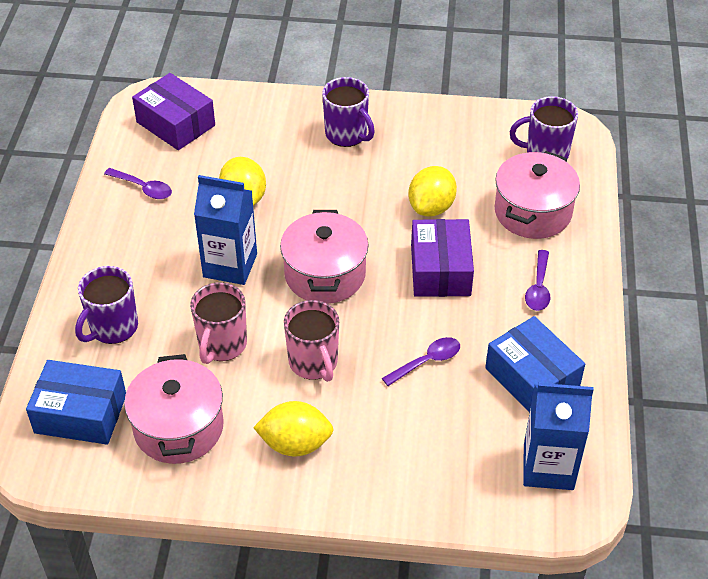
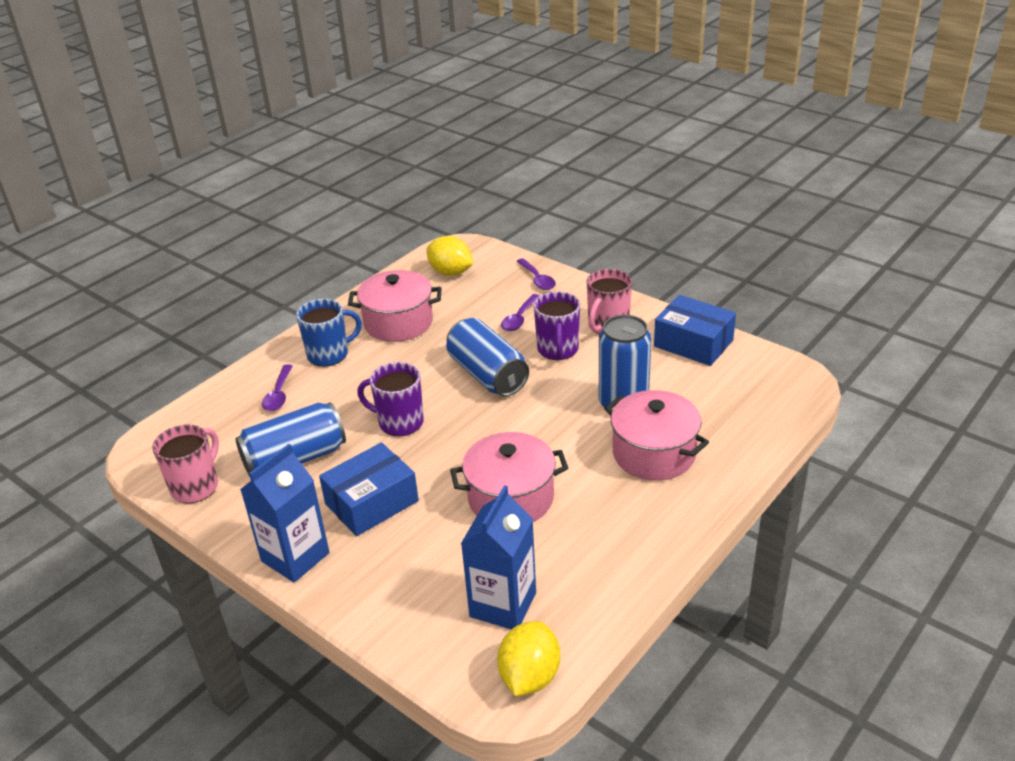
blue can: none = 0 -> [235,402,346,476] [446,318,529,396] [599,315,651,411] = 3
blue mug: none = 0 -> [296,299,362,367] = 1
purple box: [132,73,215,150] [411,219,474,297] = 2 -> none = 0
purple mug: [75,266,138,344] [322,77,375,147] [510,96,578,159] = 3 -> [357,362,424,436] [534,292,580,360] = 2
yellow lemon: [219,157,266,205] [253,401,334,457] [408,166,457,216] = 3 -> [426,236,473,276] [497,621,560,696] = 2

